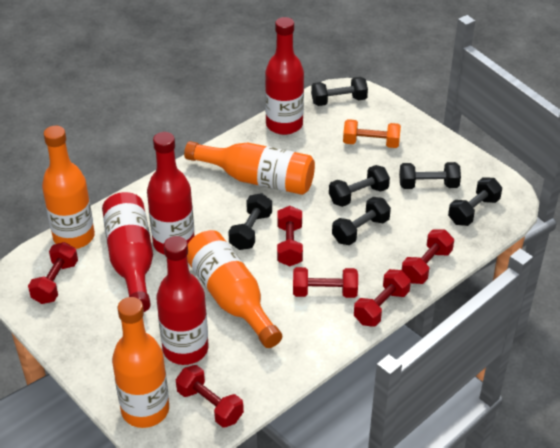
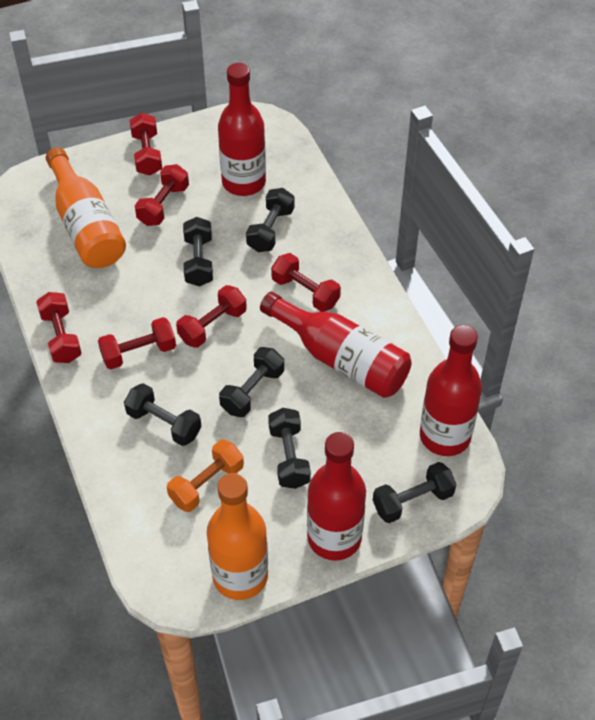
orange bottle: [42,126,95,249] [112,297,169,428] [184,141,315,195] [187,230,282,348] = 4 -> [46,148,126,268] [207,473,268,600] = 2

